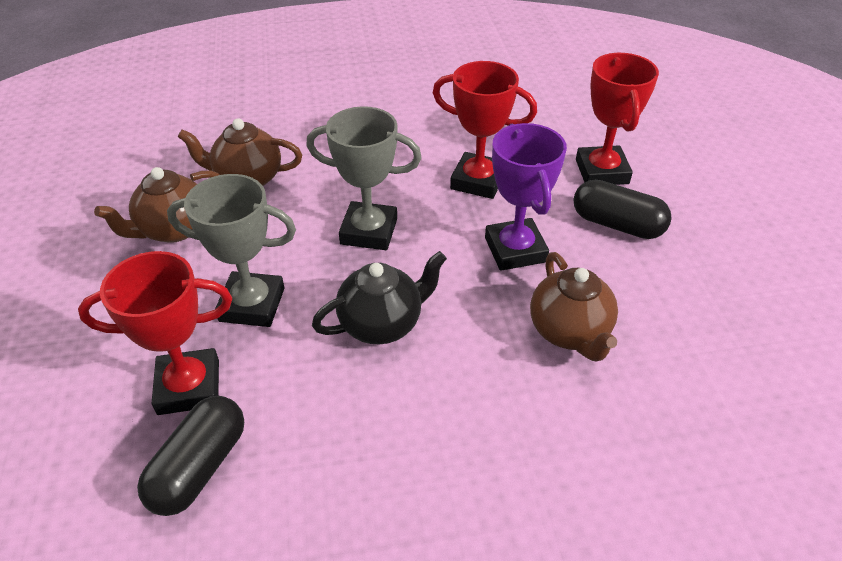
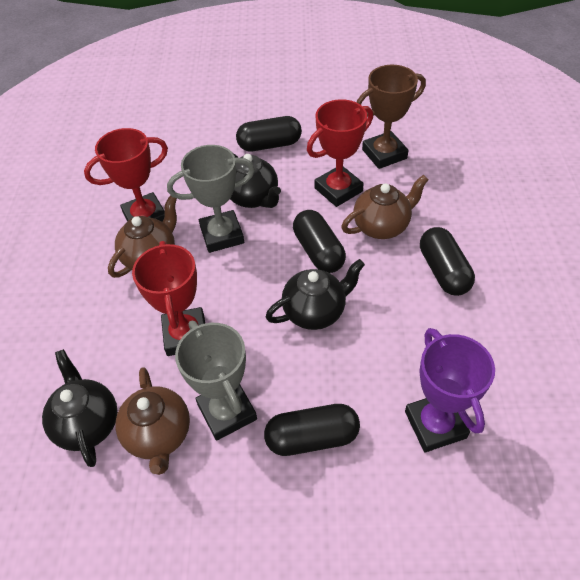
black capsule: [137,396,244,516] [574,180,672,239] = 2 -> [236,116,302,151] [264,404,360,456] [293,210,346,273] [420,227,475,296] = 4
black teapot: [312,251,447,344] = 1 -> [42,349,117,467] [230,153,281,208] [266,259,365,330] = 3
brown trophy: none = 0 -> [357,65,426,169] = 1

